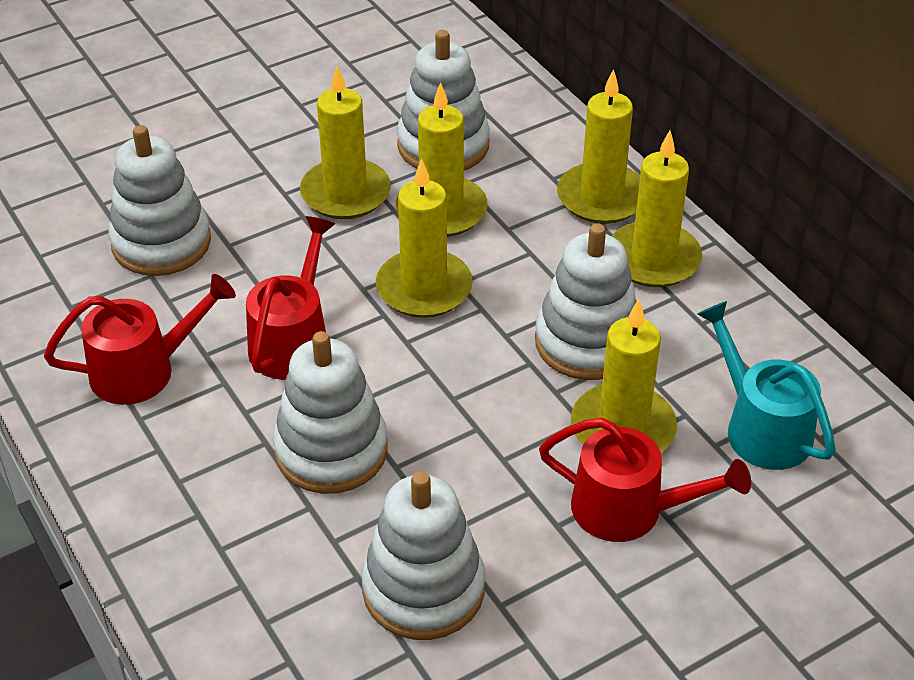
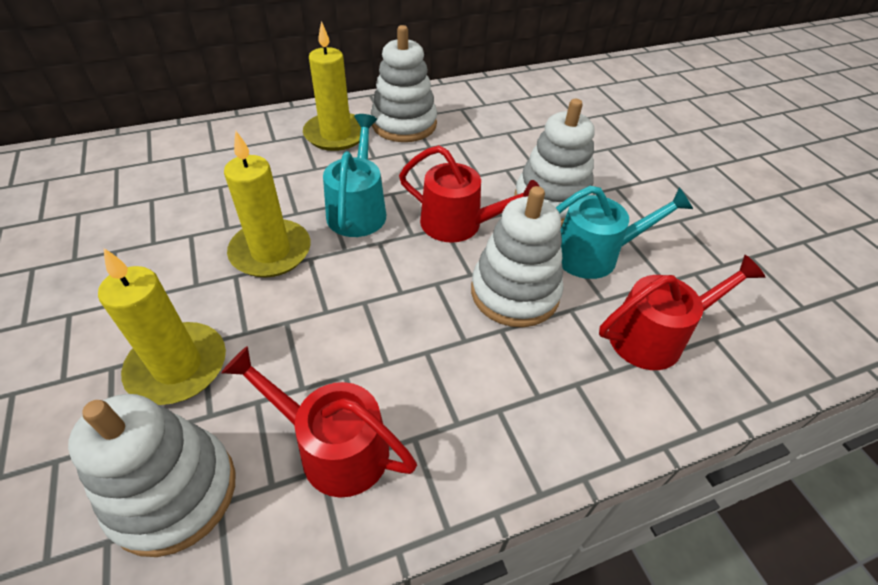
turquoise watering can: [697,301,836,470] = 1 -> [323,114,386,237] [556,186,693,279] = 2
white stacking toy: [108,125,211,276] [273,331,388,494] [361,471,485,640] [397,30,490,170] [535,223,637,380] = 5 -> [68,394,236,557] [371,25,437,142] [471,186,564,327] [514,99,594,227] = 4
yellow candle: [300,66,391,219] [376,158,473,318] [396,82,488,237] [557,69,640,224] [571,299,677,453] [612,131,702,287] = 6 -> [98,248,226,405] [224,130,311,277] [303,21,361,151] = 3

